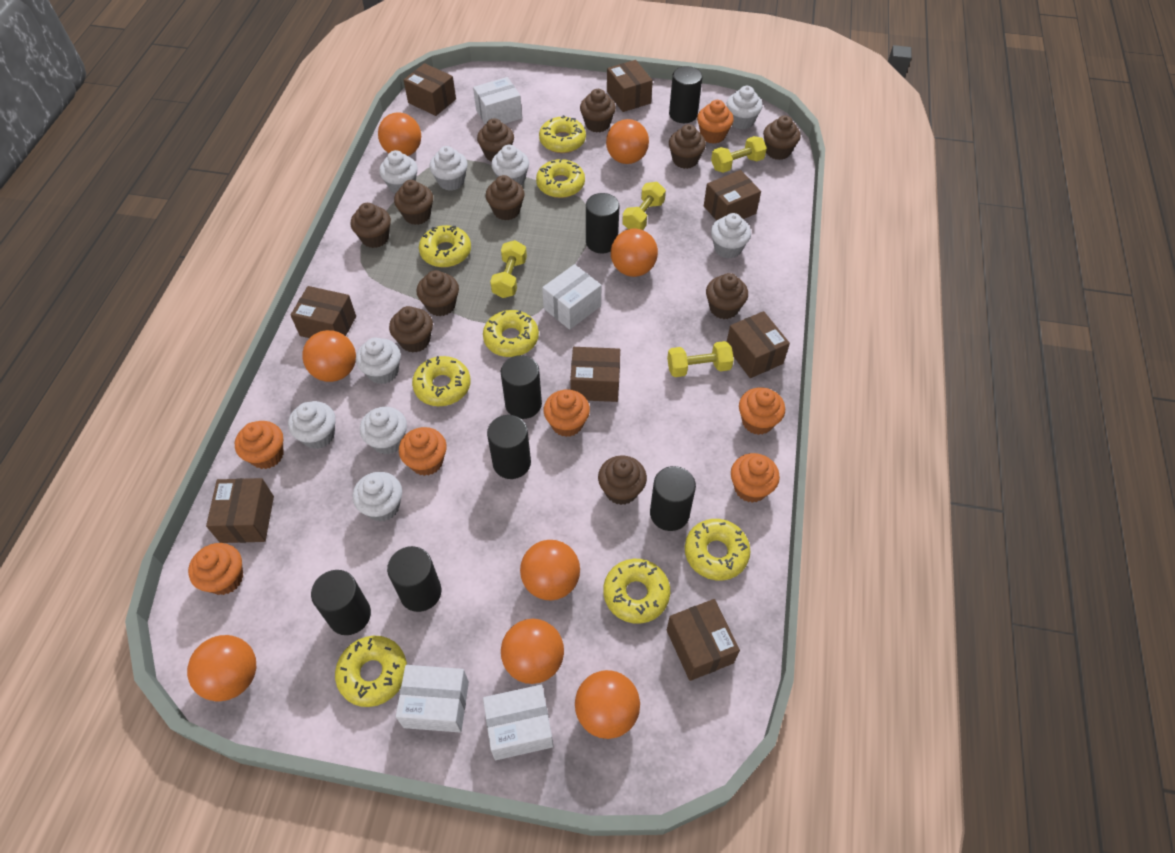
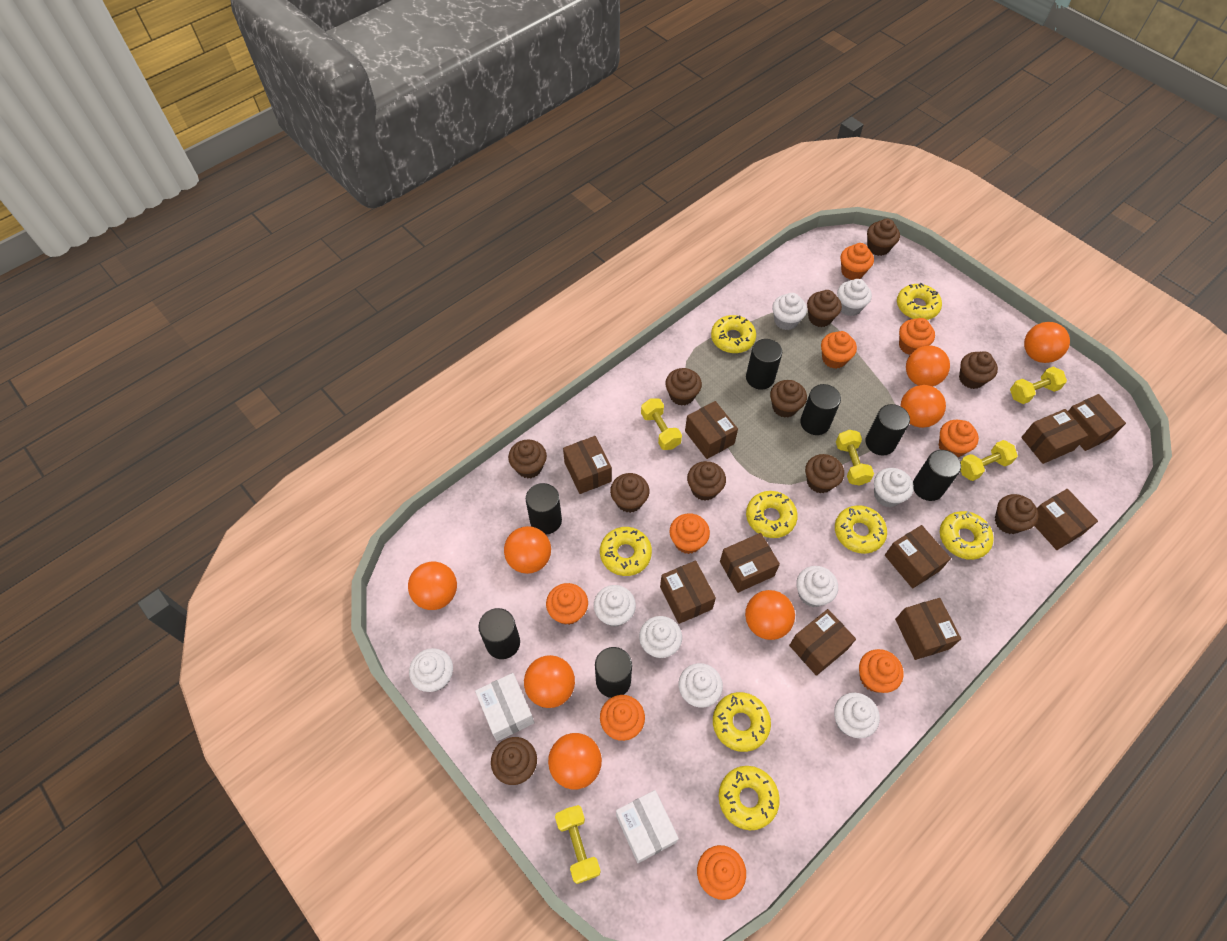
brown box: [206,478,274,543] [291,286,356,338] [404,63,456,116] [570,347,620,402] [607,60,653,112] [667,599,740,681] [704,170,761,221] [727,311,790,378] = 8 -> [563,436,612,494] [660,561,716,624] [685,401,738,459] [720,533,780,593] [789,609,856,676] [885,525,951,589] [895,598,961,660] [1021,409,1088,464] [1035,489,1098,550] [1068,394,1126,451] = 10
orange cupcake: [188,543,243,595] [235,421,284,469] [399,427,447,476] [544,390,590,437] [697,100,734,144] [731,453,780,503] [739,387,785,435] = 7 -> [546,583,588,625] [600,695,645,741] [670,513,710,554] [697,845,746,900] [821,331,857,369] [841,243,874,280] [859,649,904,693] [899,318,935,355] [939,420,979,458] = 9
white box: [396,665,469,732] [473,77,522,124] [483,685,553,760] [542,264,602,330] = 4 -> [475,673,534,741] [616,790,679,863] = 2
yellow dumbbell: [490,240,527,298] [622,182,666,230] [667,341,734,377] [711,136,767,173] = 4 -> [555,805,601,884] [641,398,682,450] [836,430,874,486] [961,440,1018,481] [1010,367,1067,404] = 5

